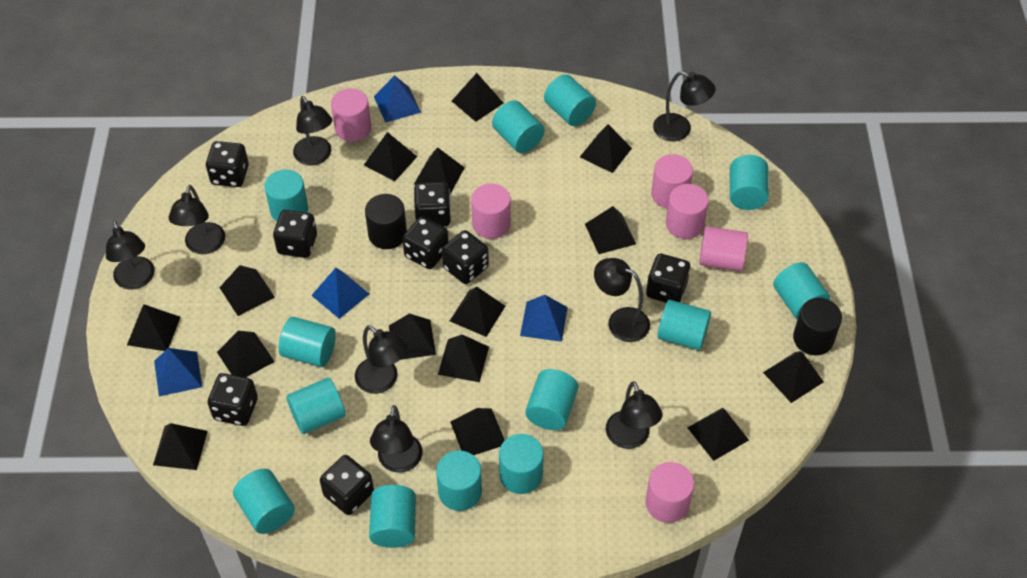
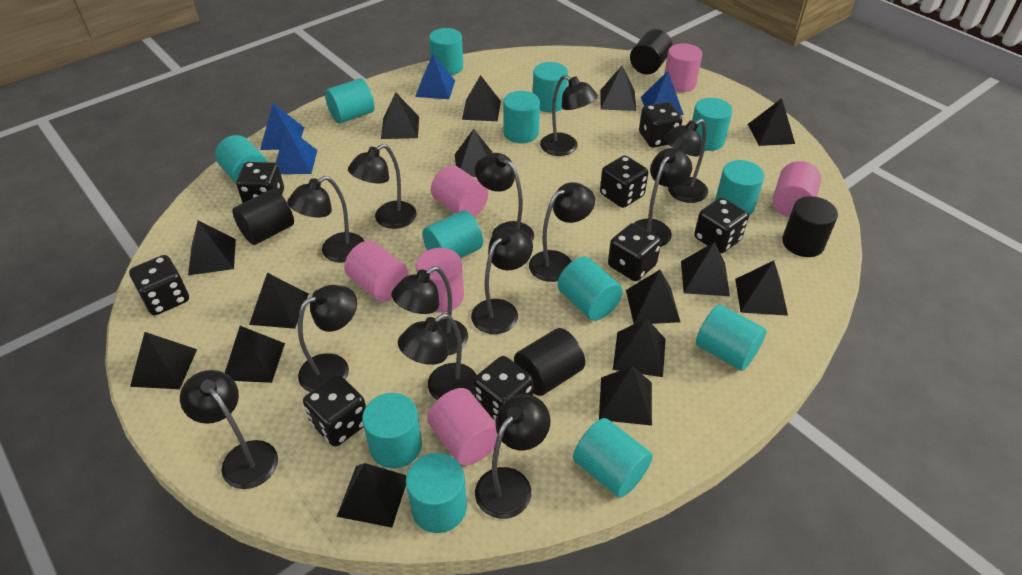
black cylinder: [365,194,407,249] [793,298,842,355] = 2 -> [232,189,294,245] [514,328,585,396] [630,29,672,74] [782,196,838,257] = 4
black lamp: [106,220,155,290] [168,185,225,254] [293,96,332,166] [355,325,408,394] [370,405,422,473] [594,258,650,342] [606,381,663,449] [653,71,716,142] = 8 -> [180,370,278,489] [287,176,364,262] [298,285,357,392] [348,144,416,229] [391,266,468,355] [398,313,476,400] [471,227,533,334] [475,153,534,242] [475,394,550,519] [529,182,595,282] [540,75,598,156] [634,148,692,247] [663,119,708,203] = 13

